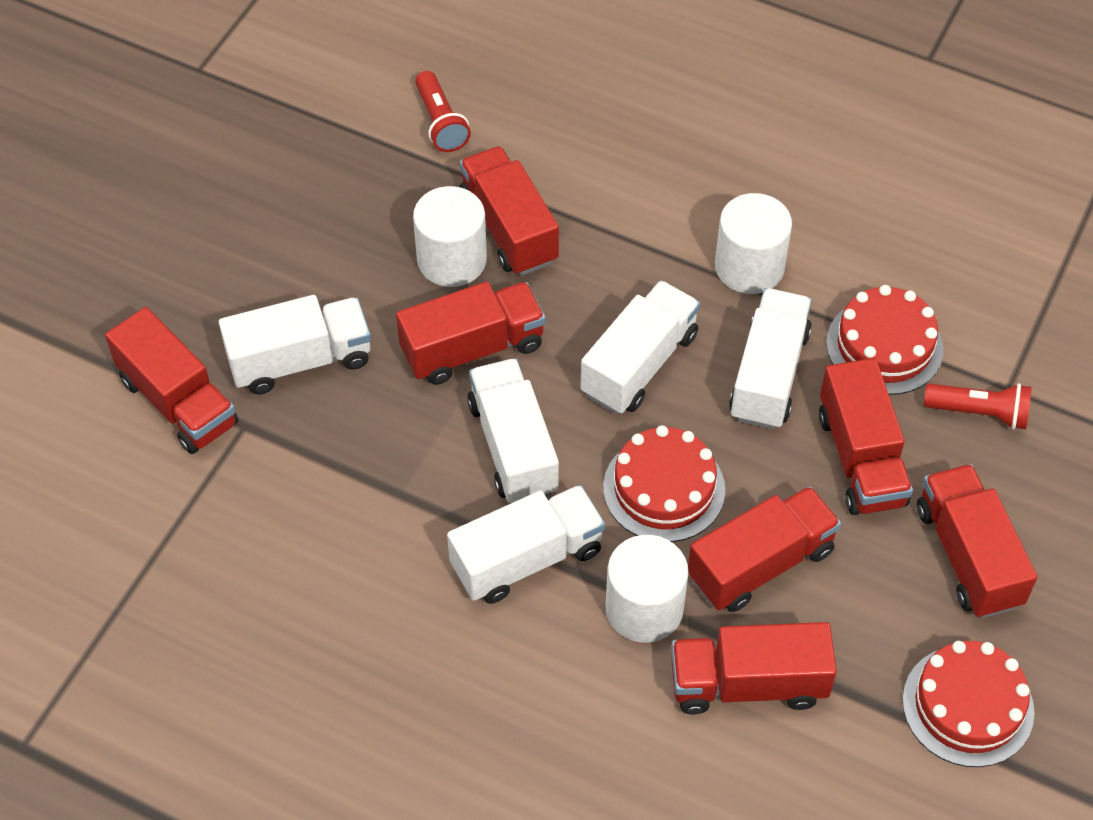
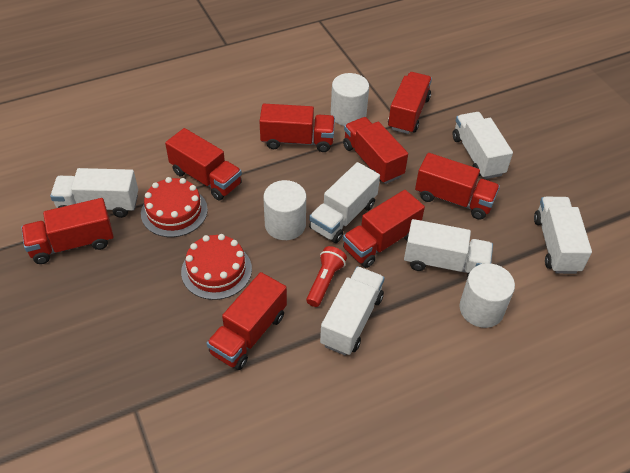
red cake: [603,425,725,542] [826,285,944,395] [902,641,1034,767] = 3 -> [141,177,208,237] [181,234,252,300] = 2
red flashlight: [415,71,471,152] [924,383,1032,430] = 2 -> [306,246,347,307] = 1
red truck: [105,307,238,454] [396,282,545,385] [460,146,559,276] [671,622,837,714] [688,486,841,612] [819,358,913,515] [917,464,1037,618] = 7 -> [21,198,114,264] [165,128,242,201] [207,272,287,370] [259,104,335,152] [343,117,408,184] [343,190,425,268] [388,72,432,134] [415,153,500,220] = 8
white truck: [219,295,371,394] [447,485,605,604] [467,358,559,503] [580,280,700,414] [729,288,812,429] = 5 -> [50,168,138,218] [309,162,380,243] [320,266,385,355] [404,219,493,276] [453,112,513,179] [534,197,592,274] = 6

